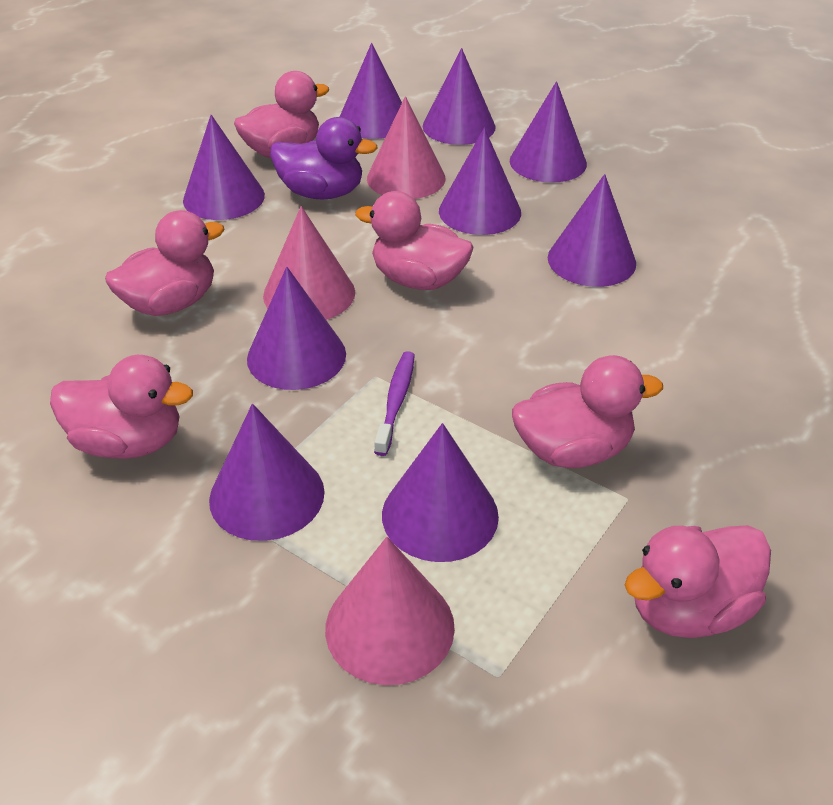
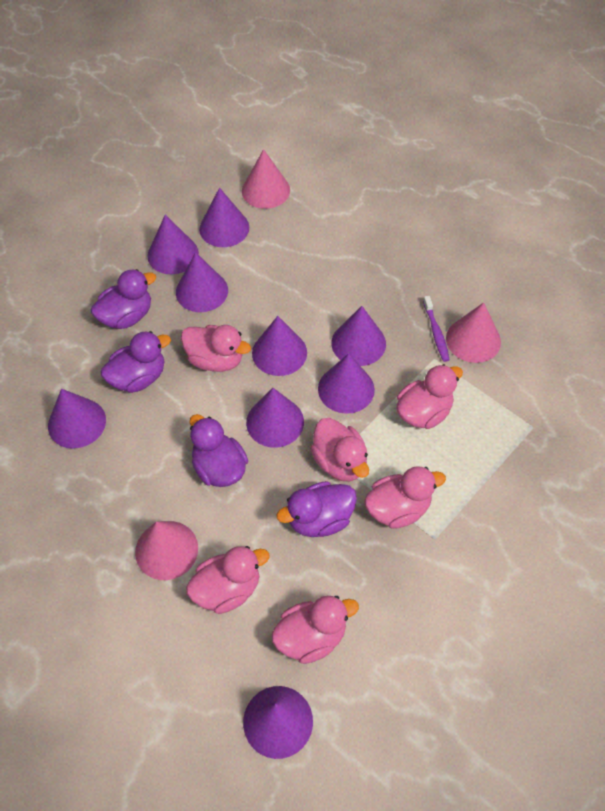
purple duck: [270,117,377,200] = 1 -> [91,269,156,329] [101,331,171,393] [189,414,248,487] [276,481,357,537] = 4

